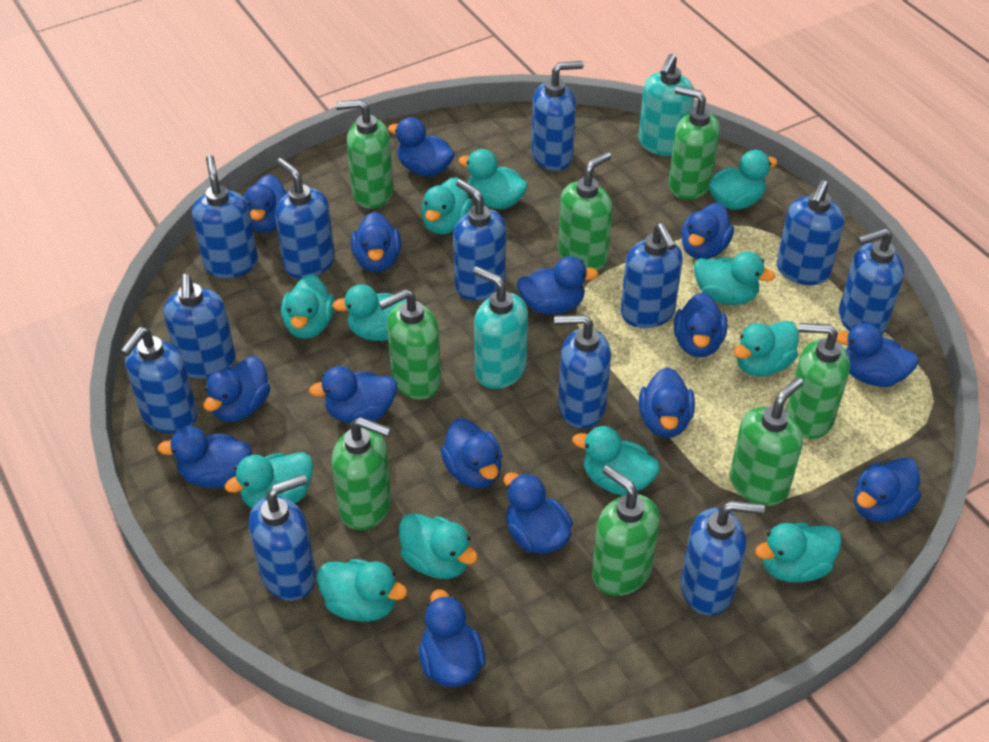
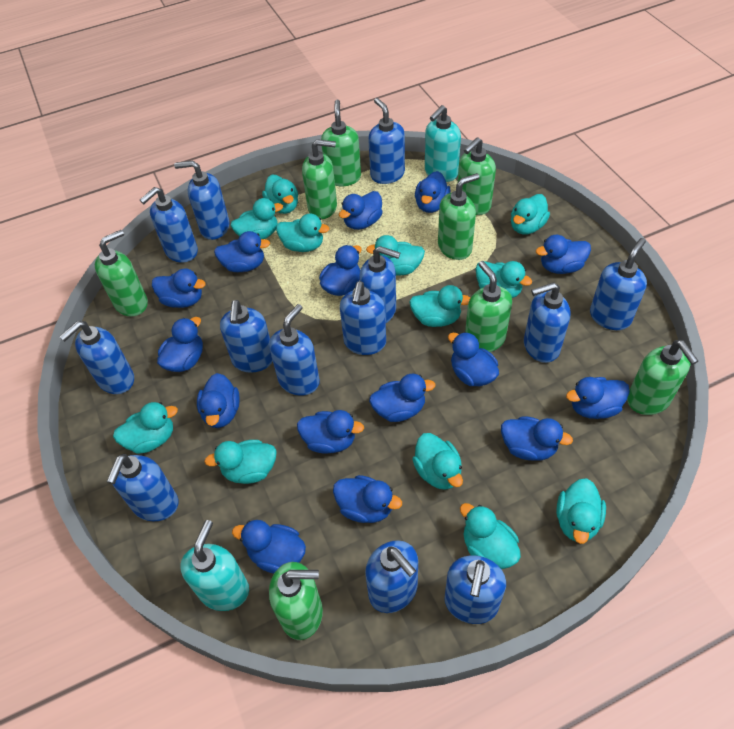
blue soap dispenser: [120,327,198,434] [164,274,236,379] [192,155,258,278] [249,474,316,601] [275,158,335,279] [453,179,506,300] [531,61,584,171] [554,314,611,428] [621,223,683,328] [681,501,765,616] [777,180,844,285] [839,228,904,334] = 12 -> [60,321,134,394] [107,454,179,521] [140,187,198,263] [174,160,230,240] [220,300,273,373] [269,304,320,396] [340,281,386,355] [359,246,400,323] [365,540,418,613] [368,98,405,184] [444,555,506,624] [524,282,571,363] [590,238,647,330] = 13

